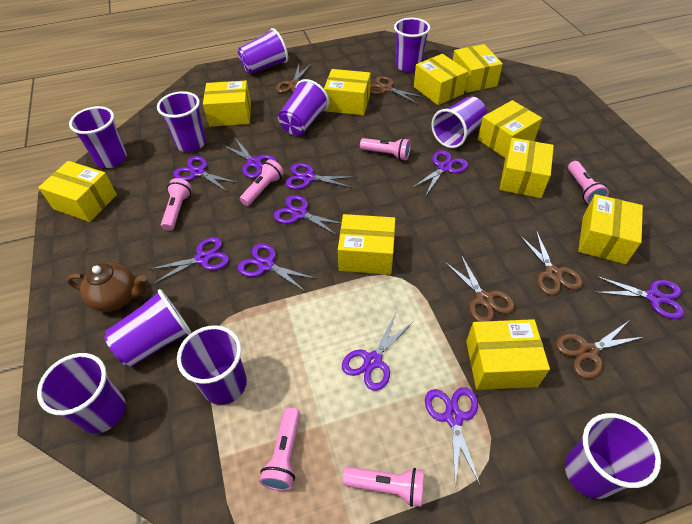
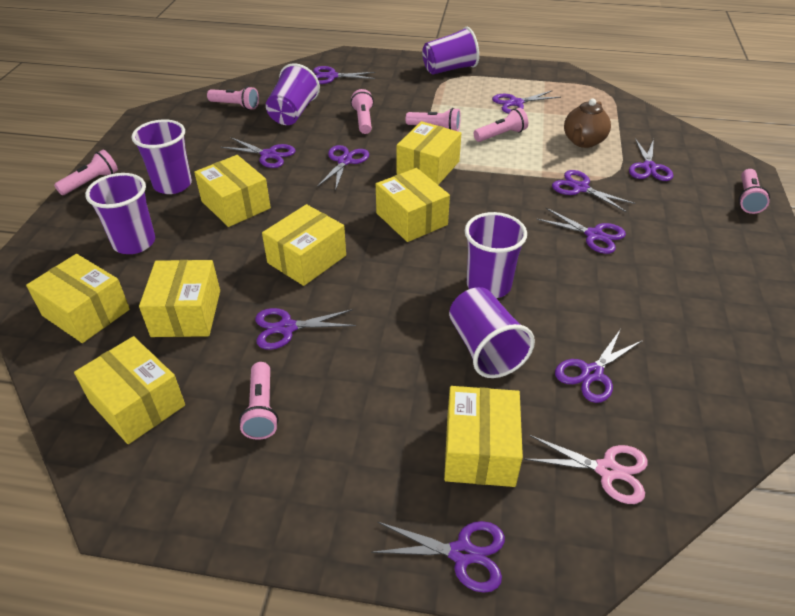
brown scissors: [276,63,312,93] [370,76,423,104] [445,255,514,322] [519,230,583,295] [556,322,644,379] = 5 -> none = 0
pink flashlight: [161,178,192,231] [240,159,284,206] [259,408,300,491] [343,466,424,507] [360,138,411,161] [568,161,609,204] = 6 -> [54,150,118,195] [207,86,259,110] [239,362,278,440] [351,89,374,134] [406,108,461,131] [474,108,528,142] [739,169,770,214] = 7
pink scissors: none = 0 -> [524,435,648,504] = 1
purple cup: [37,353,126,434] [69,106,127,168] [104,289,191,367] [157,91,206,152] [177,325,247,405] [238,28,288,74] [278,79,329,136] [394,18,430,72] [431,97,487,148] [565,413,661,499] = 10 -> [85,173,155,254] [131,119,192,194] [266,63,320,125] [422,27,479,75] [449,287,535,378] [465,212,527,298] = 6
yellow box: [38,161,117,222] [203,81,251,127] [324,69,371,115] [338,214,395,275] [414,54,468,105] [453,44,503,93] [466,319,550,390] [478,100,542,158] [500,138,554,198] [578,194,643,264] = 10 -> [26,254,130,343] [74,336,185,444] [139,260,220,337] [194,155,271,227] [262,204,346,286] [376,168,450,242] [397,121,461,185] [444,386,523,487] = 8

